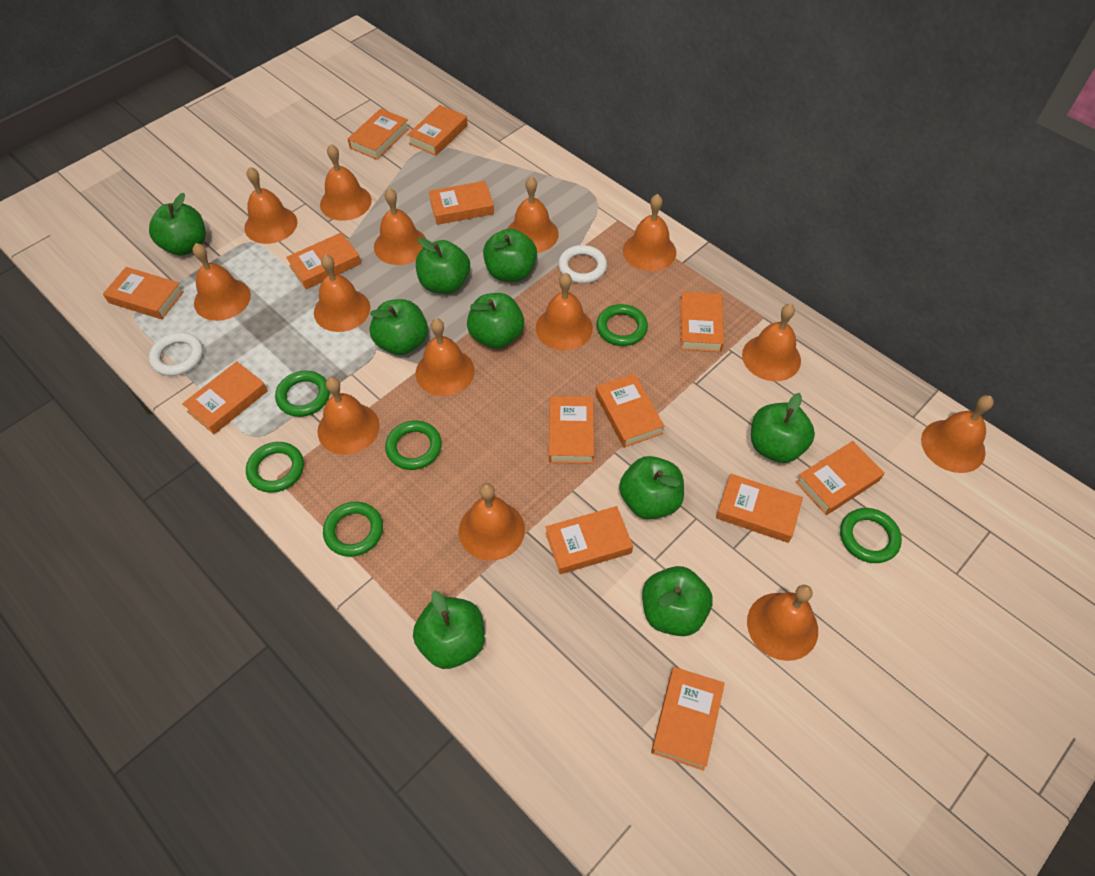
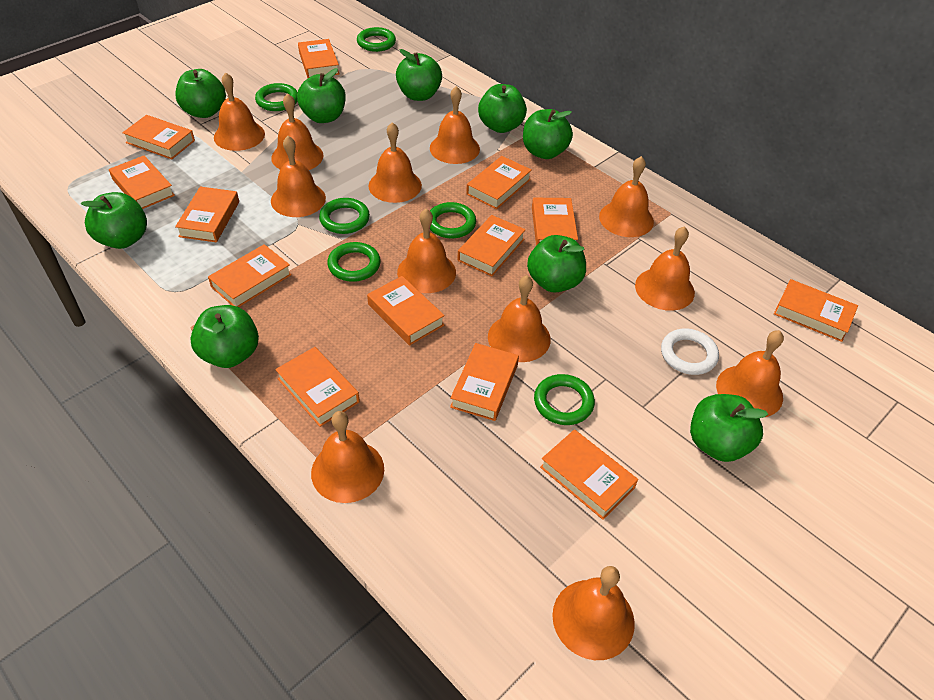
orange bell: [193,243,251,321] [244,167,297,244] [314,254,370,332] [317,377,380,455] [320,144,372,221] [374,188,426,265] [415,318,475,396] [459,483,525,561] [508,177,559,253] [536,273,593,351] [623,194,676,271] [742,304,801,381] [747,585,818,661] [921,395,994,473] = 14 -> [214,72,265,151] [271,93,323,170] [271,136,326,217] [311,411,384,503] [369,122,422,203] [397,209,456,293] [430,86,480,164] [488,275,551,362] [552,566,635,660] [599,156,654,237] [635,226,695,311] [716,330,784,417] = 12
white ring: [149,332,203,376] [558,245,607,283] = 2 -> [661,329,719,375] = 1

